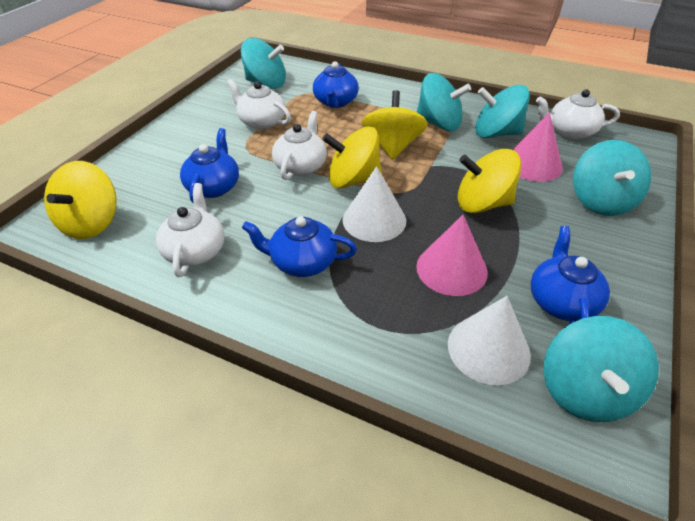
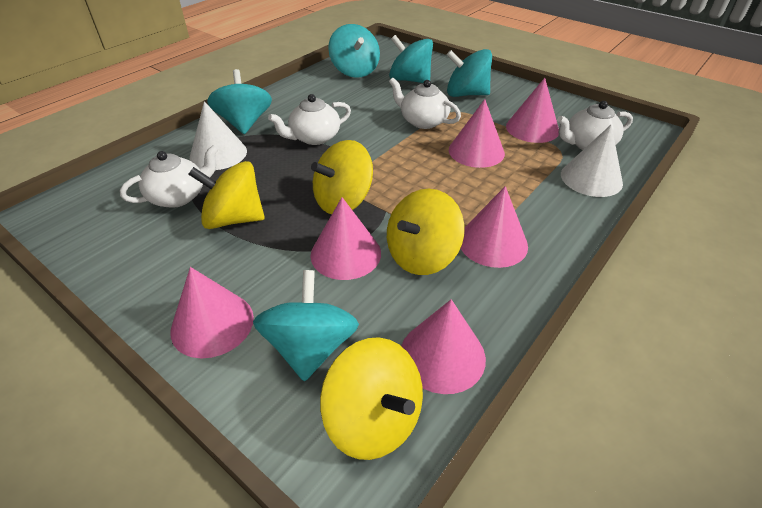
blue teapot: [180,128,239,204] [242,216,357,277] [313,61,359,108] [531,226,610,324] = 4 -> none = 0
pink cone: [416,215,488,296] [512,112,563,182] = 2 -> [170,267,254,358] [311,197,381,280] [401,299,486,394] [449,99,505,168] [460,186,528,268] [506,78,559,143] = 6

